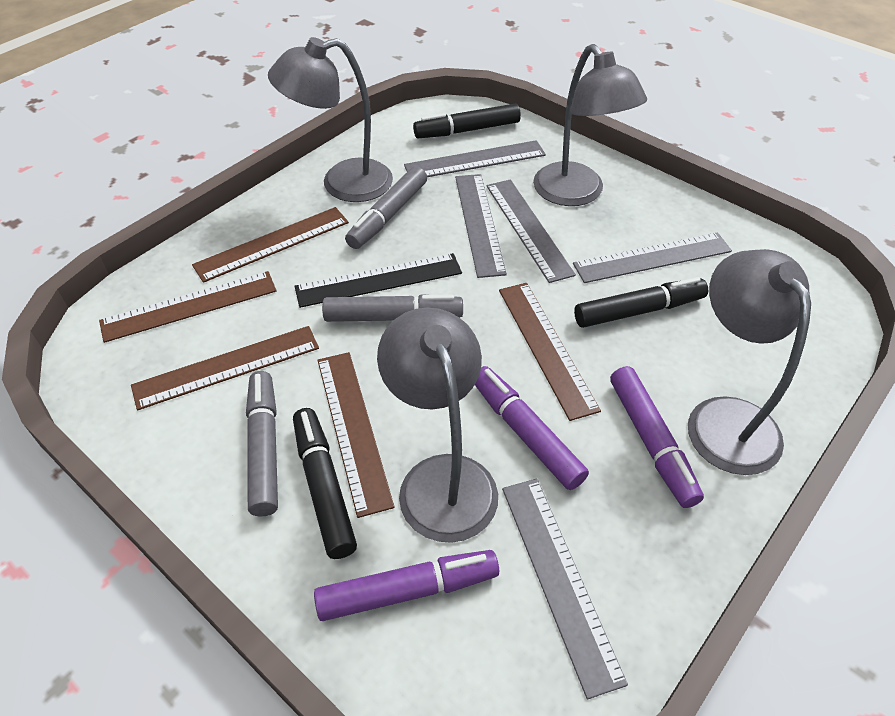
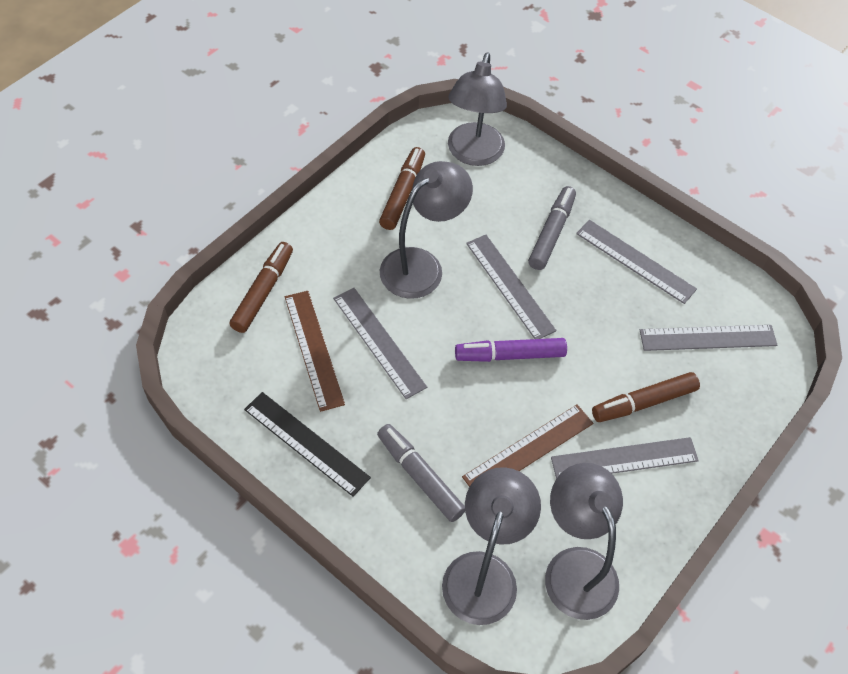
black marker: [293,408,357,559] [413,103,521,138] [574,277,708,328] = 3 -> none = 0
brown marker: none = 0 -> [229,242,293,333] [379,147,425,230] [592,372,700,422] = 3
brown ruler: [99,271,276,343] [131,326,319,410] [192,207,349,283] [317,352,395,518] [499,283,601,421] = 5 -> [285,291,345,412] [462,404,593,487] = 2
grey marker: [246,371,278,517] [322,294,463,322] [345,166,427,249] = 3 -> [377,424,465,522] [528,186,576,270] = 2
purple marker: [314,550,499,621] [475,366,589,490] [610,366,704,508] = 3 -> [455,338,567,362] = 1

